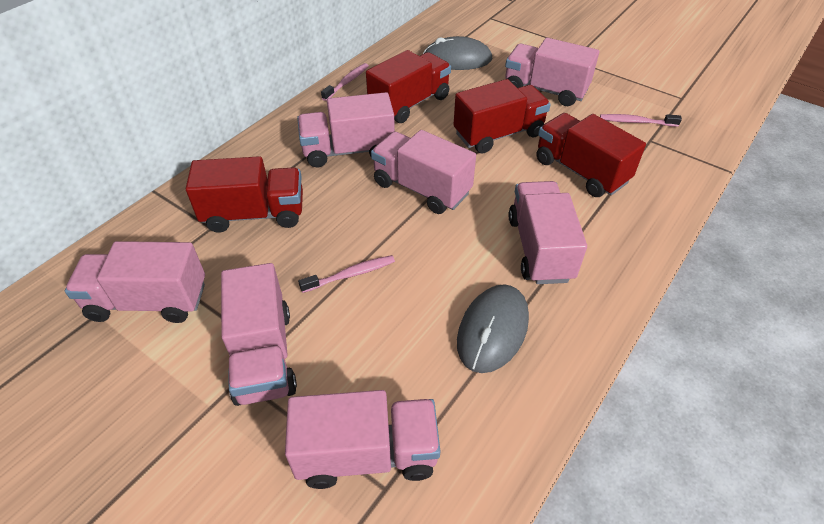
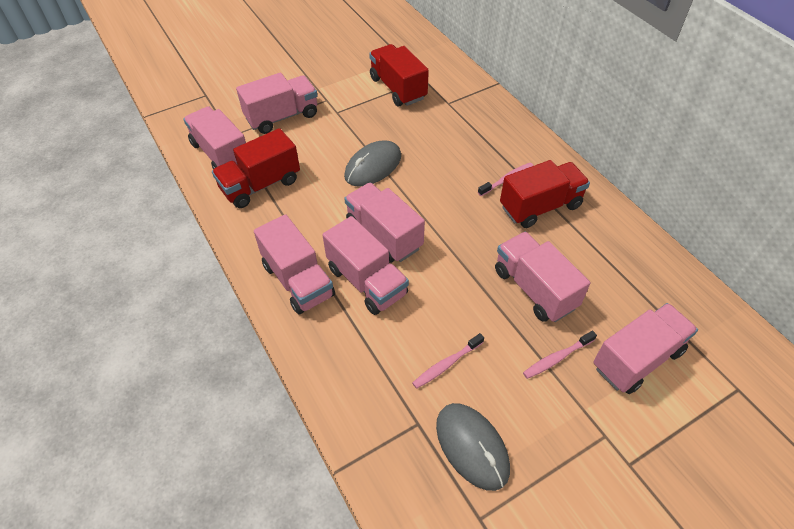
red truck: [186,156,303,233] [366,50,451,123] [453,79,551,154] [536,113,646,197] = 4 -> [212,128,300,208] [369,44,429,106] [500,160,590,228] = 3

